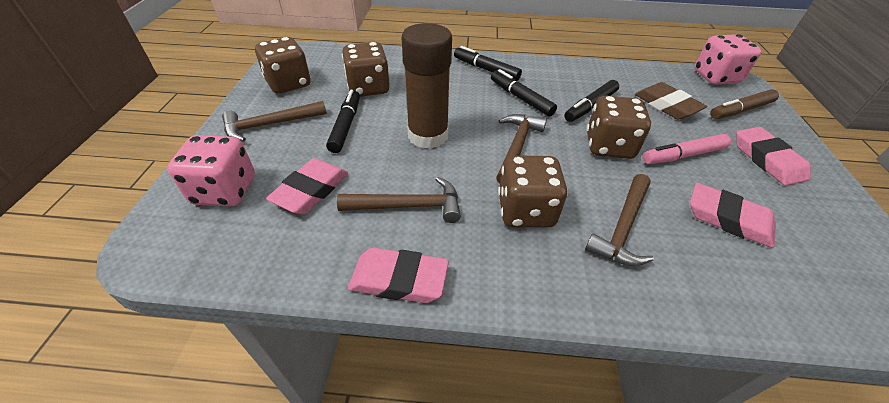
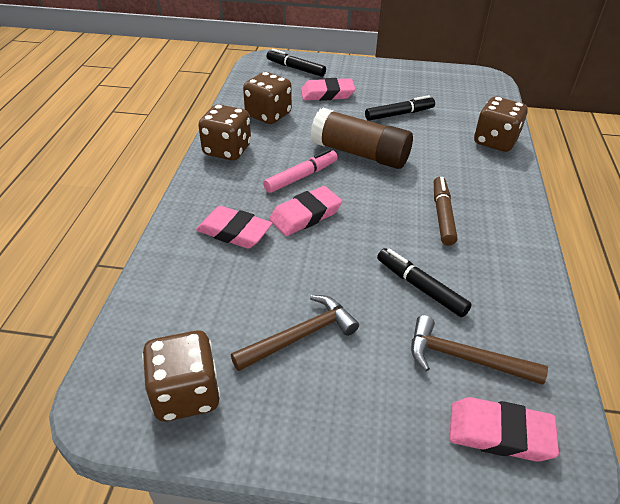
black marker: [326,90,360,153] [454,46,522,81] [491,69,557,117] [564,80,619,122] = 4 -> [267,49,326,77] [365,95,435,121] [377,248,472,317] = 3
brown eraser: [635,82,707,119] = 1 -> none = 0
brown hammer: [222,101,327,142] [337,177,461,223] [496,114,547,183] [585,174,654,266] = 4 -> [231,295,359,371] [411,315,548,385] = 2
pink dice: [167,135,255,207] [694,34,761,85] = 2 -> none = 0

